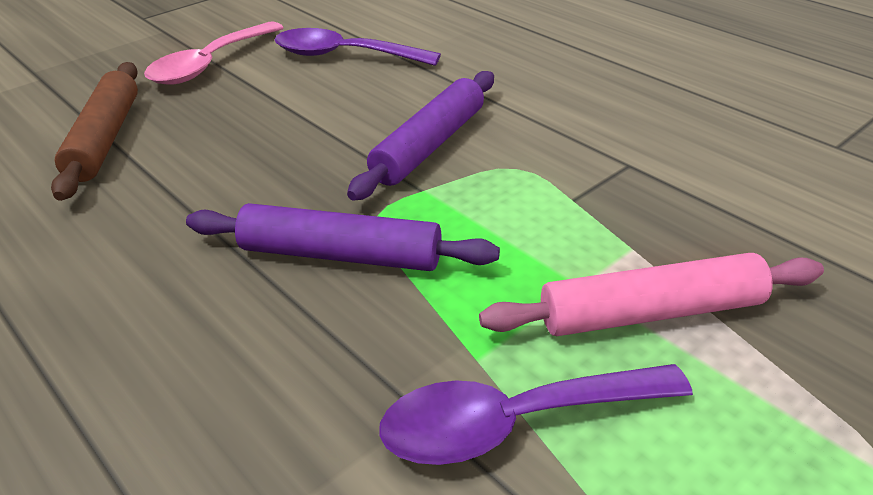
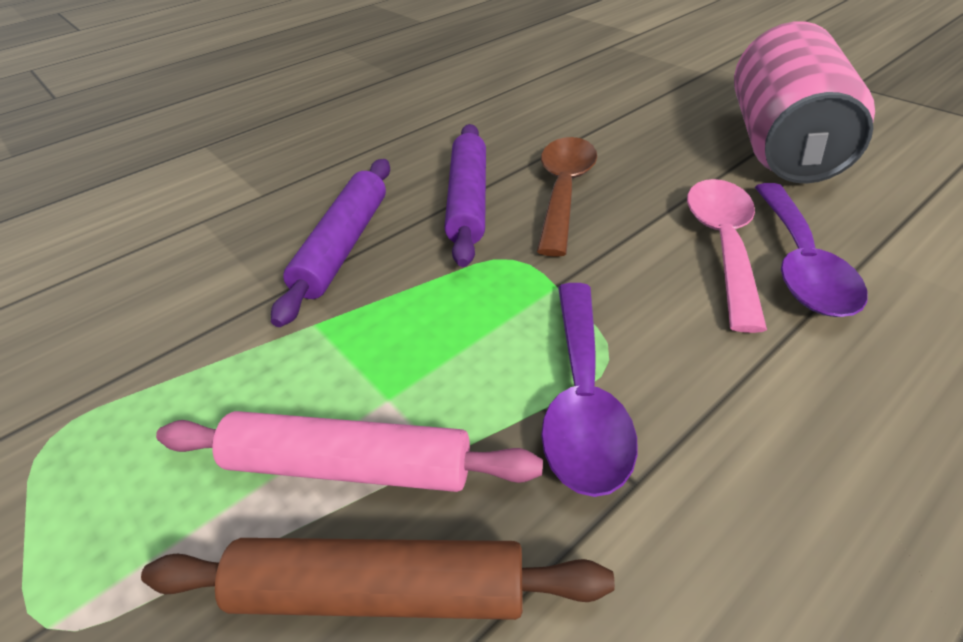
brown spoon: none = 0 -> [537,137,597,257] = 1
pink can: none = 0 -> [734,21,875,183] = 1

